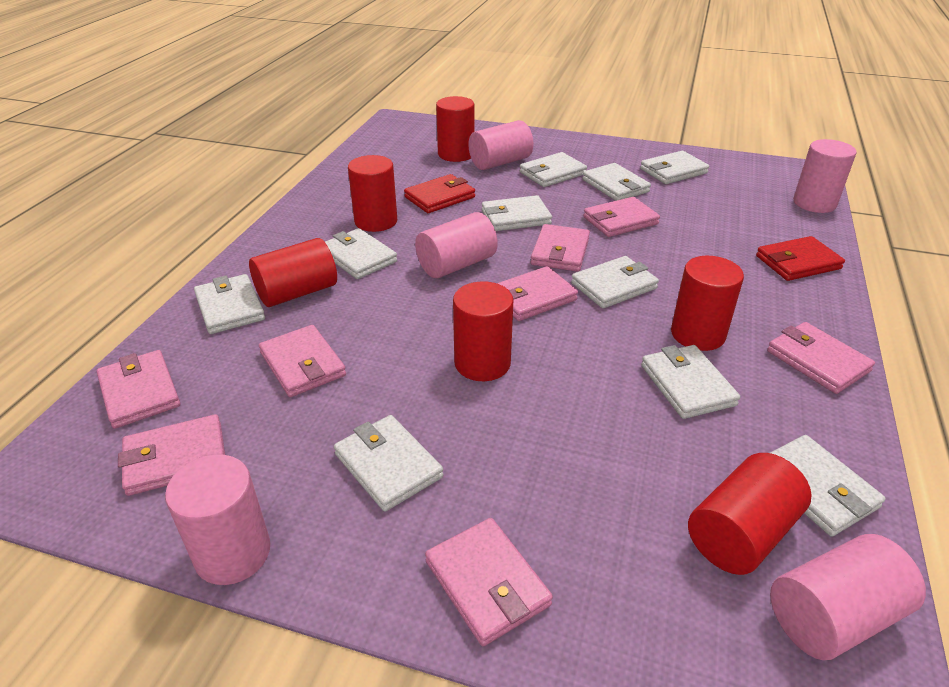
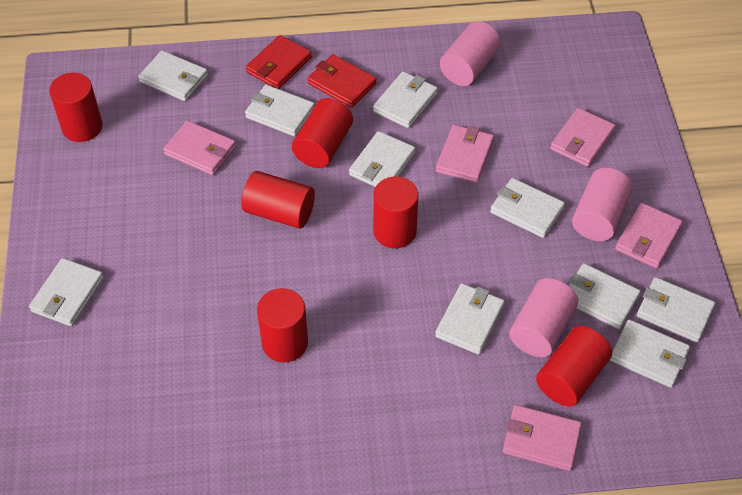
pink cylinder: [165,455,270,585] [415,212,498,279] [468,120,534,170] [770,534,926,660] [793,139,857,213] = 5 -> [440,21,501,86] [509,278,578,357] [572,168,633,241] = 3
pink wallet: [97,350,180,429] [118,414,225,496] [259,325,346,397] [425,518,553,646] [497,266,578,321] [531,224,590,272] [583,197,660,237] [767,322,875,394] = 8 -> [163,120,236,175] [436,125,494,183] [503,405,582,471] [550,108,616,167] [615,203,683,269] = 5

